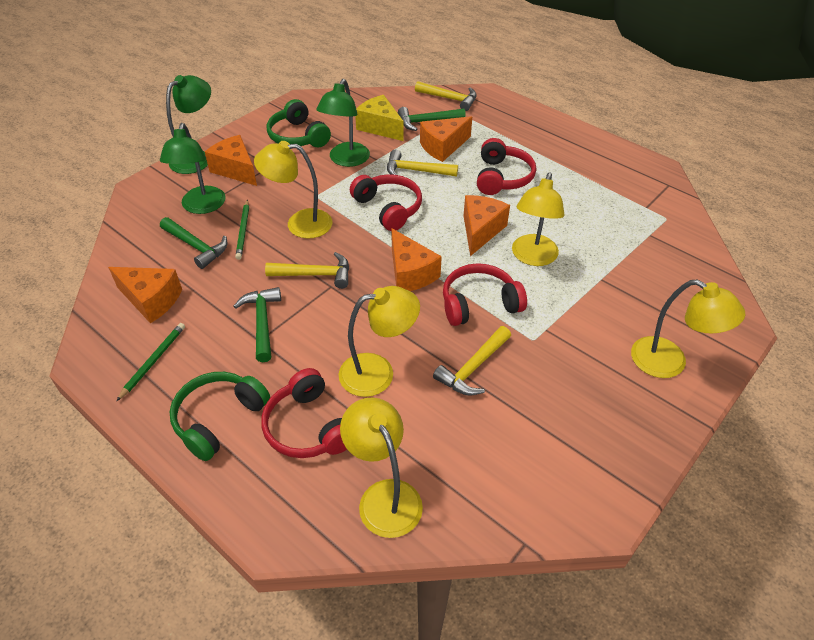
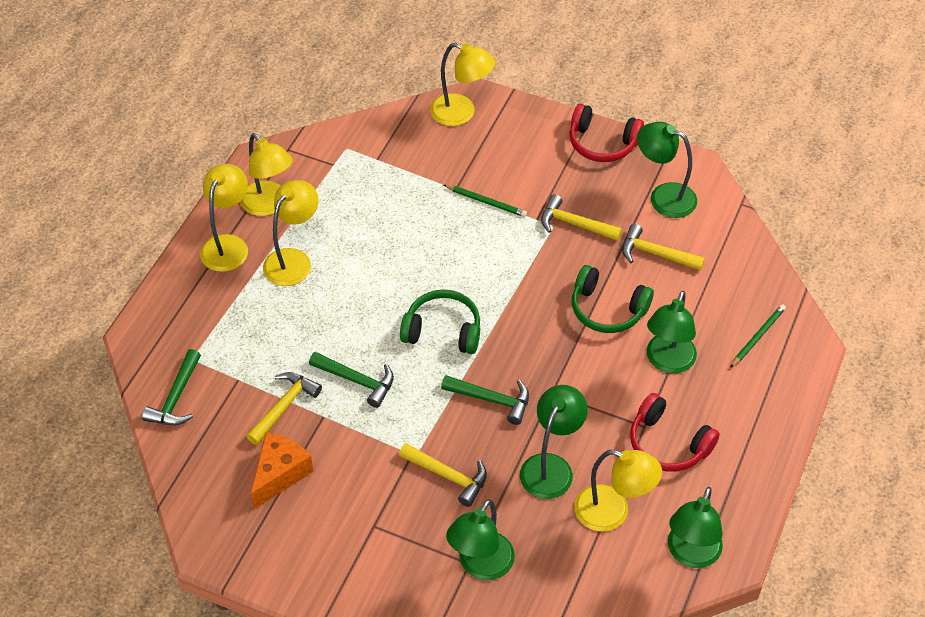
green lamp: [160,123,225,214] [166,75,211,174] [316,79,370,167] = 3 -> [446,499,515,580] [520,385,588,499] [637,122,697,218] [647,291,697,373] [668,487,723,568] = 5
orange cheese: [108,267,182,323] [205,135,257,186] [391,228,442,291] [420,116,472,162] [464,195,510,256] = 5 -> [251,433,313,509] = 1
red headphones: [261,368,347,458] [350,174,422,231] [443,263,527,326] [477,138,536,195] = 4 -> [569,104,644,162] [630,393,720,472] = 2
yellow cheese: [355,95,403,141] = 1 -> none = 0

